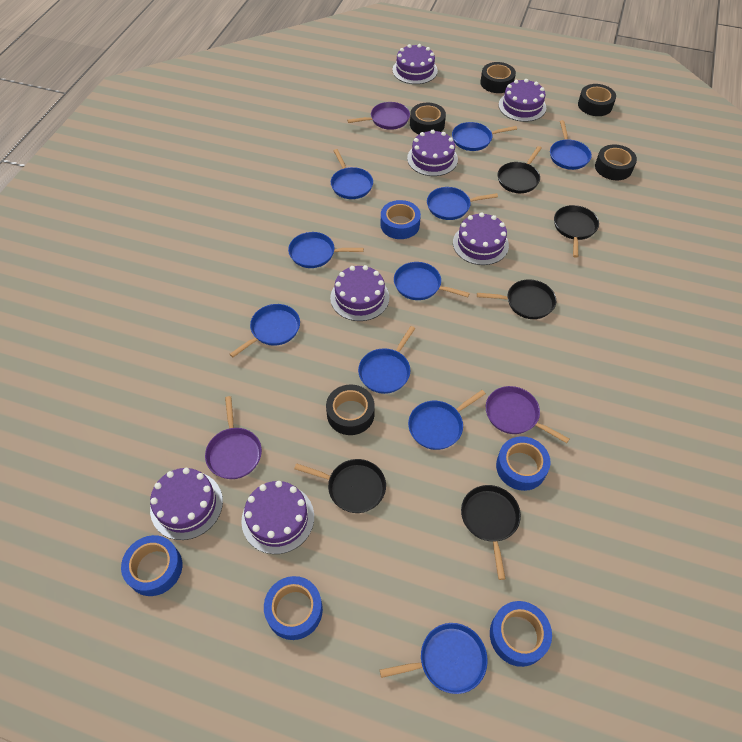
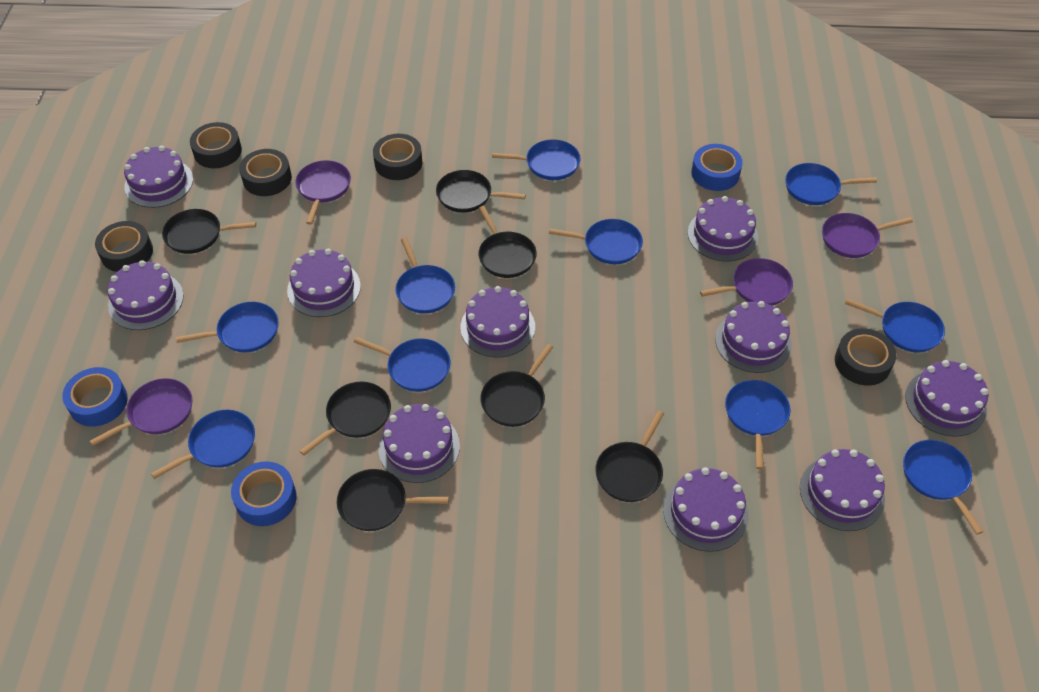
black pan: [294,459,386,513] [461,485,521,580] [477,279,556,319] [498,146,542,193] [554,205,599,258] = 5 -> [162,209,256,254] [300,382,391,456] [337,469,449,531] [436,170,526,213] [478,206,537,278] [480,344,553,427] [595,410,664,502] = 7
blue tape: [121,535,182,596] [264,576,323,640] [381,200,421,239] [490,601,552,667] [496,436,551,491] = 5 -> [62,367,128,427] [231,461,297,526] [691,144,743,191] = 3
purple cake: [150,468,223,540] [241,481,314,554] [330,265,389,321] [392,44,438,84] [407,130,458,176] [453,213,509,265] [499,79,546,122] = 7 -> [108,260,183,330] [124,146,193,208] [287,249,361,317] [379,404,460,483] [460,286,535,358] [663,467,748,552] [688,196,758,262] [715,301,792,373] [800,449,885,531] [905,360,988,437] = 10
purple pan: [205,396,262,479] [347,102,410,130] [486,386,569,443] = 3 -> [90,378,193,446] [295,160,351,225] [700,258,793,306] [822,213,913,258] = 4

